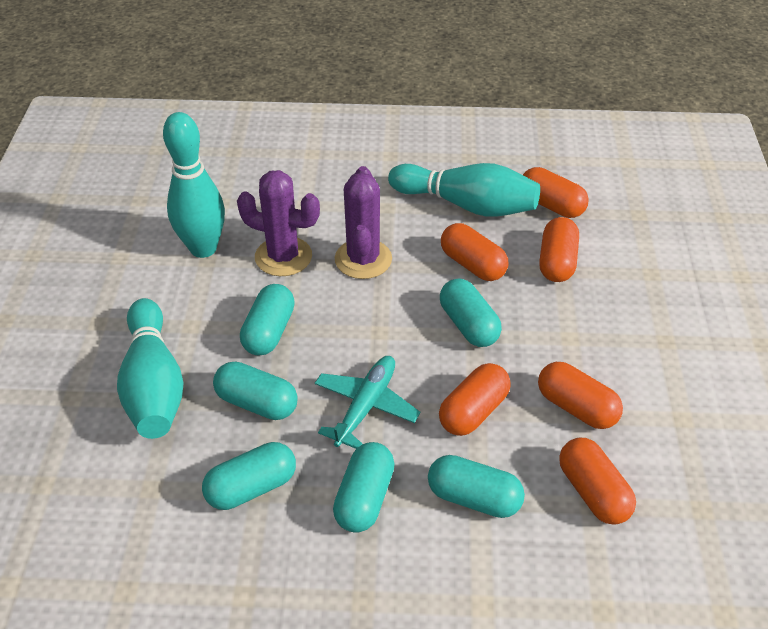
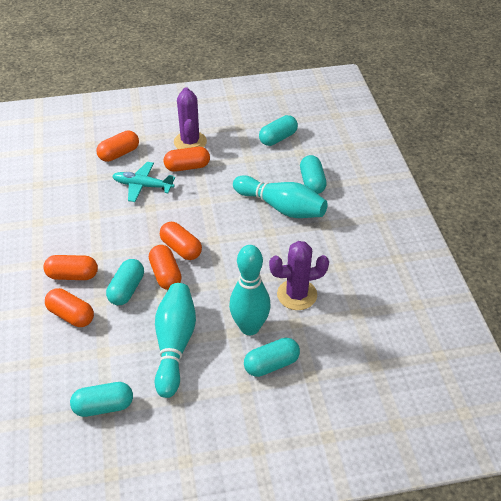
turquoise capsule: [202,442,296,510] [213,362,297,420] [240,284,295,355] [333,442,395,533] [428,455,525,518] [440,279,502,347] = 6 -> [70,382,133,417] [106,259,144,305] [244,338,300,377] [259,115,298,146] [300,155,327,194] = 5

